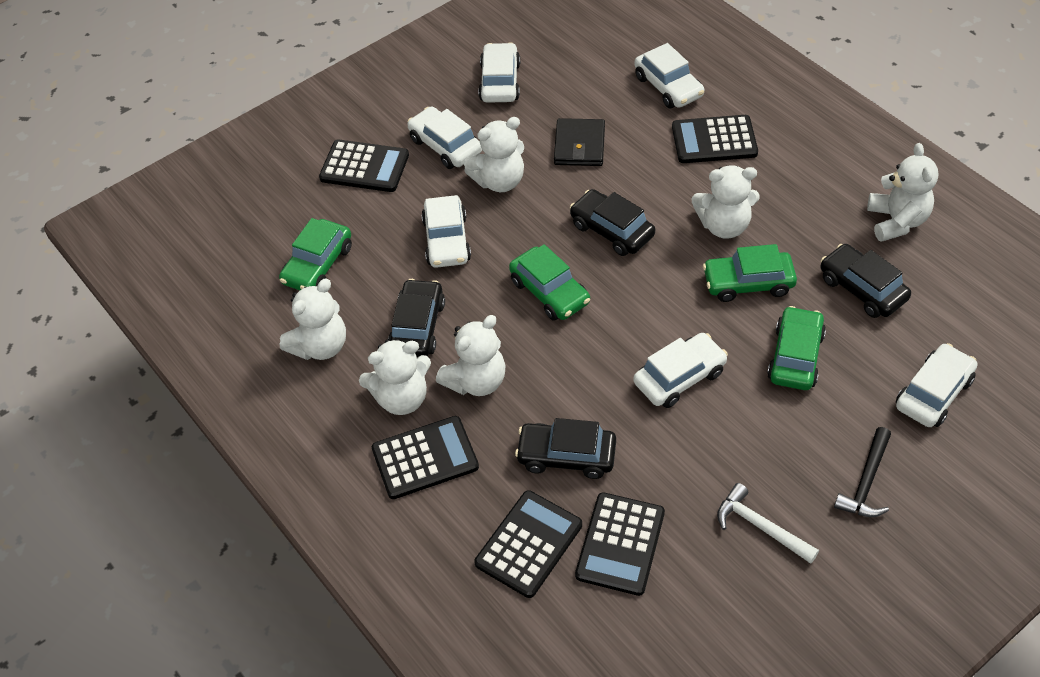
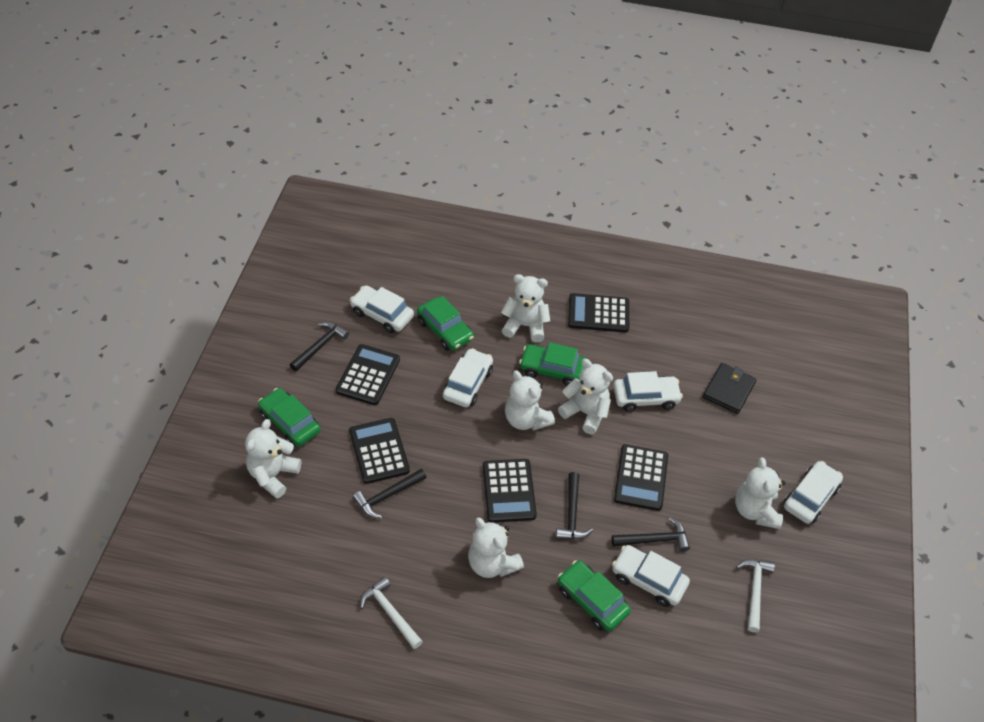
black car: [388,279,445,358] [515,418,616,479] [570,189,655,256] [820,244,911,318] = 4 -> none = 0
black hammer: [834,427,891,517] = 1 -> [290,322,349,371] [353,469,427,518] [556,472,593,539] [611,518,690,552] = 4
white car: [408,106,482,169] [421,195,471,268] [478,42,520,103] [633,333,728,408] [635,43,704,108] [896,343,977,427] = 6 -> [350,285,414,333] [443,348,493,407] [612,545,690,607] [613,371,683,412] [783,461,843,524] = 5
white hammer: [717,483,819,564] = 1 -> [360,576,423,649] [736,559,775,633] = 2

